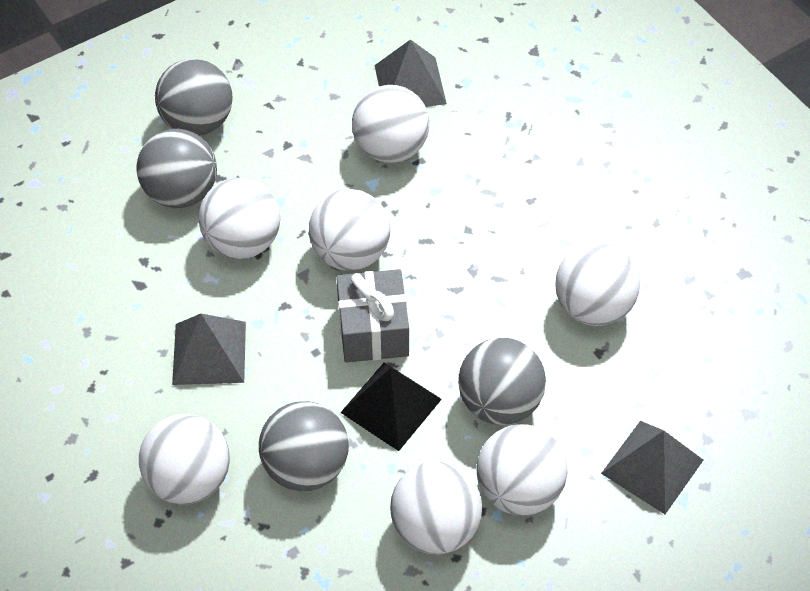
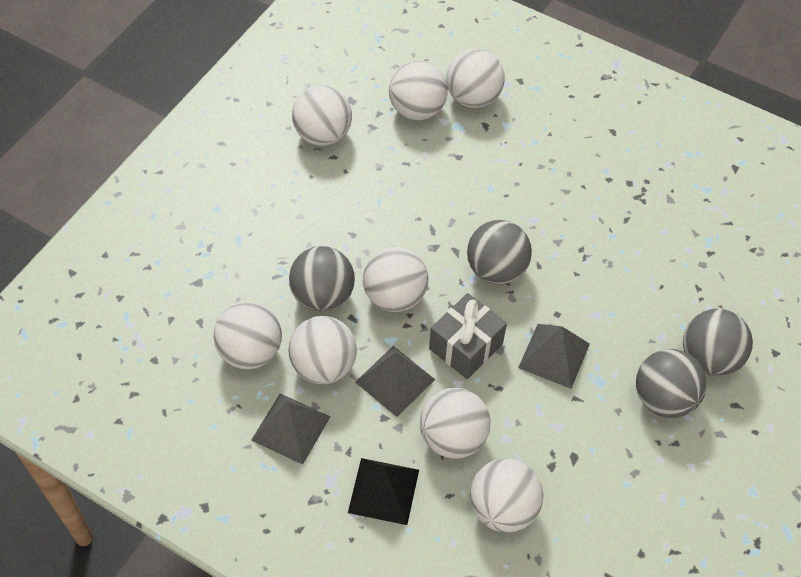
white ball: [139,414,230,505] [198,178,280,259] [309,189,390,271] [352,85,429,163] [390,461,482,555] [476,424,568,516] [555,242,640,326] = 7 -> [213,301,282,369] [288,316,357,384] [292,85,352,146] [363,247,428,312] [389,61,448,120] [420,388,491,459] [446,49,505,108] [470,458,543,533] = 8

